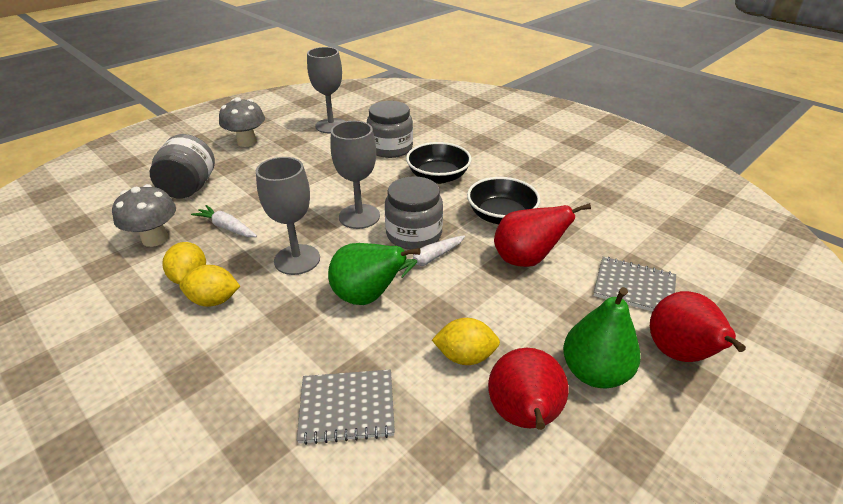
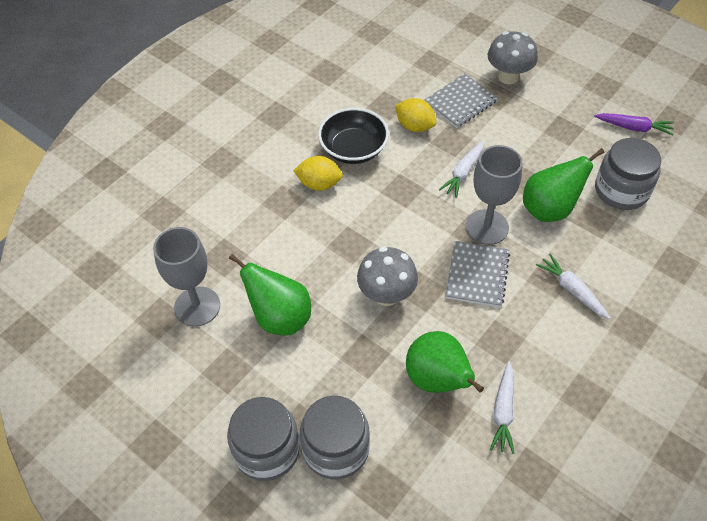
black bowl: [406,142,472,184] [467,177,540,224] = 2 -> [318,108,389,164] = 1
green pear: [328,243,420,305] [563,287,641,388] = 2 -> [229,254,311,336] [406,331,484,393] [523,148,604,222] = 3
grey goblet: [256,157,320,275] [307,47,345,133] [331,121,380,229] = 3 -> [153,227,220,327] [466,145,522,245] = 2
purple carrot: none = 0 -> [594,113,674,136] = 1
red pear: [488,348,569,430] [494,203,591,267] [650,291,746,362] = 3 -> none = 0
white carrot: [191,205,257,237] [399,235,465,278] = 2 -> [439,140,485,198] [490,361,515,454] [536,254,610,319] = 3
yellow lemon: [163,242,206,284] [179,265,240,307] [432,318,500,365] = 3 -> [293,156,343,191] [395,98,436,132] = 2

